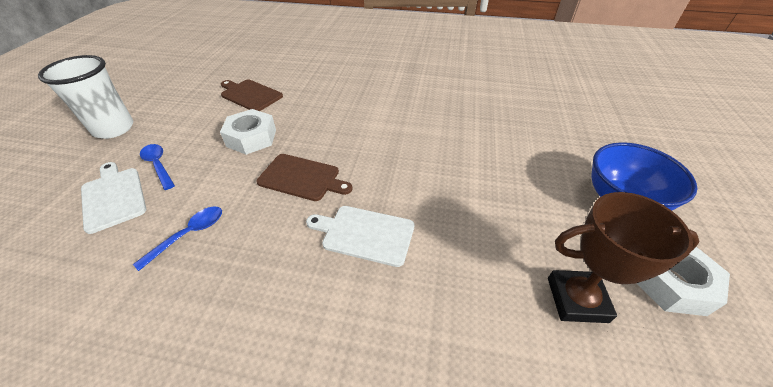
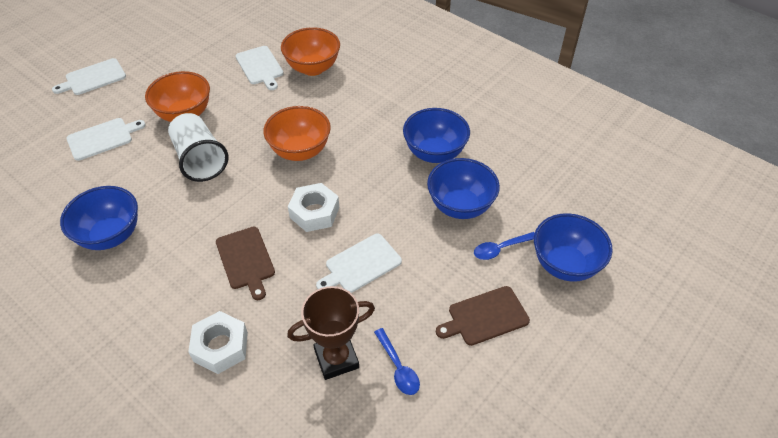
blue bowl: [591,142,698,210] = 1 -> [60,186,138,250] [403,108,470,163] [427,158,500,219] [534,213,613,282] = 4
orange bowl: none = 0 -> [145,71,210,122] [263,106,331,161] [281,27,340,76] = 3
white cutting board: [81,162,146,234] [306,206,414,267] = 2 -> [52,58,126,95] [66,118,146,161] [236,46,284,90] [316,234,402,293] = 4

